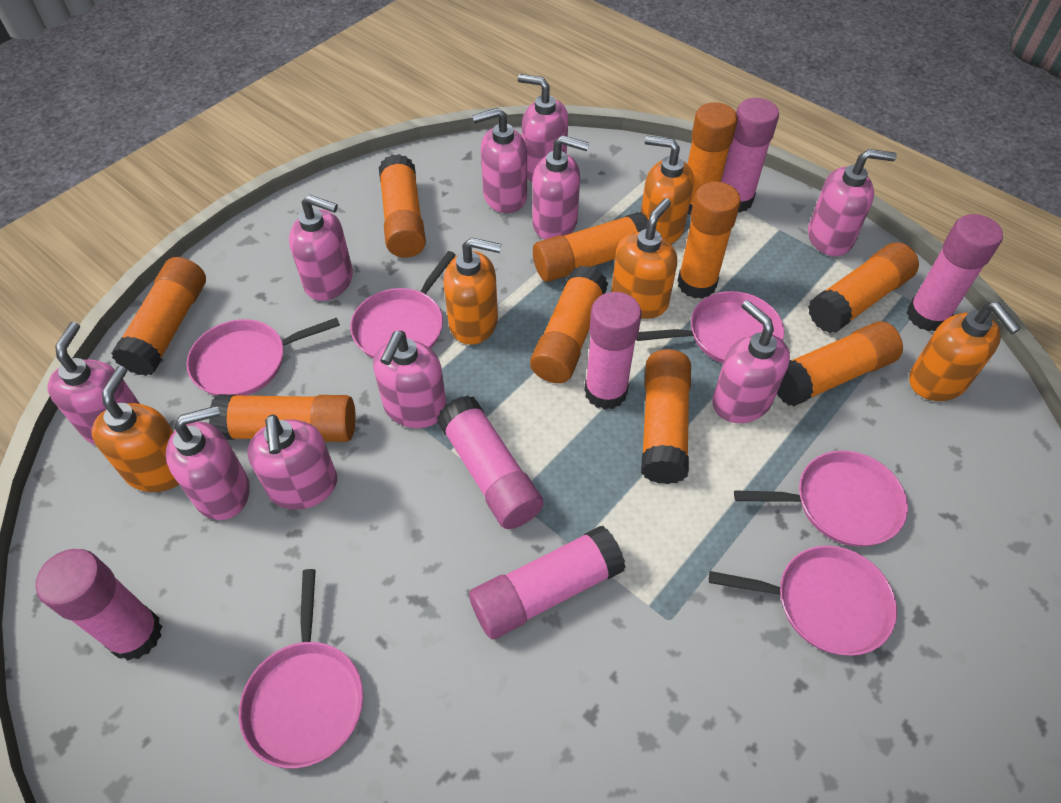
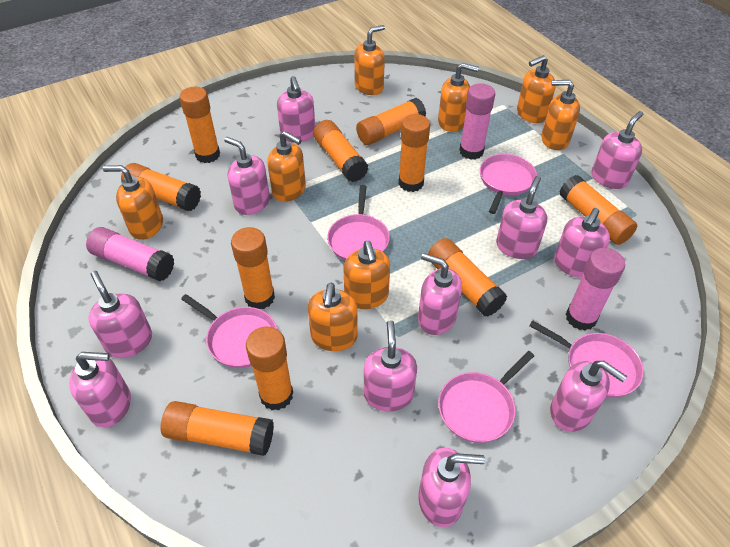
orange soap dispenser: [92,366,179,492] [443,237,501,345] [611,198,677,319] [641,136,694,244] [909,303,1021,401] = 5 -> [103,165,163,240] [268,131,306,202] [308,283,358,351] [343,241,390,309] [354,25,385,95] [438,63,479,132] [517,55,556,123] [541,80,580,150] = 8
pink glue stick: [35,549,162,661] [437,395,544,529] [469,526,626,639] [584,292,641,410] [721,98,779,213] [907,214,1003,331] = 6 -> [86,227,174,281] [459,83,495,160] [566,248,625,331] = 3
pink pan: [186,318,340,396] [239,569,363,768] [350,251,456,359] [636,291,784,363] [709,545,897,656] [734,451,908,547] = 6 -> [181,294,277,368] [327,185,390,260] [438,351,534,443] [480,154,537,214] [529,320,644,398] = 5
pink soap dispenser: [47,322,140,445] [166,406,250,520] [247,415,337,510] [289,194,353,301] [373,331,447,428] [472,108,527,213] [518,74,568,181] [532,135,589,240] [712,300,790,423] [808,149,897,256] = 10 -> [69,352,131,427] [88,271,152,358] [224,137,270,215] [277,76,315,143] [364,320,417,412] [418,253,462,335] [418,448,485,527] [496,176,547,259] [550,361,627,432] [554,208,610,278] [592,111,643,189] = 11

